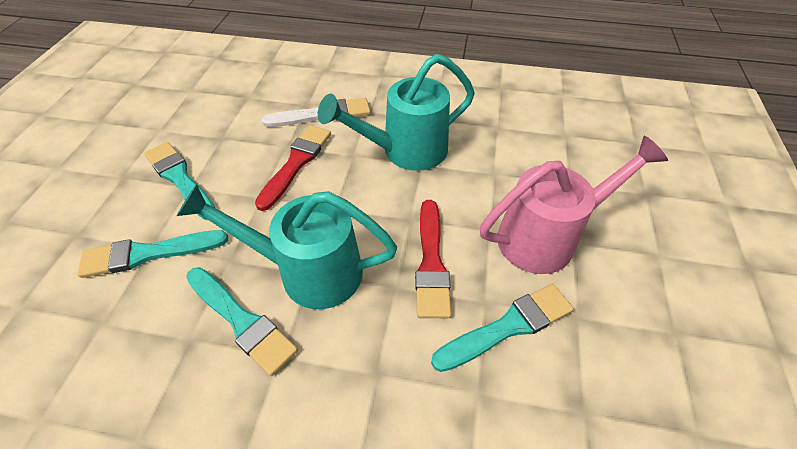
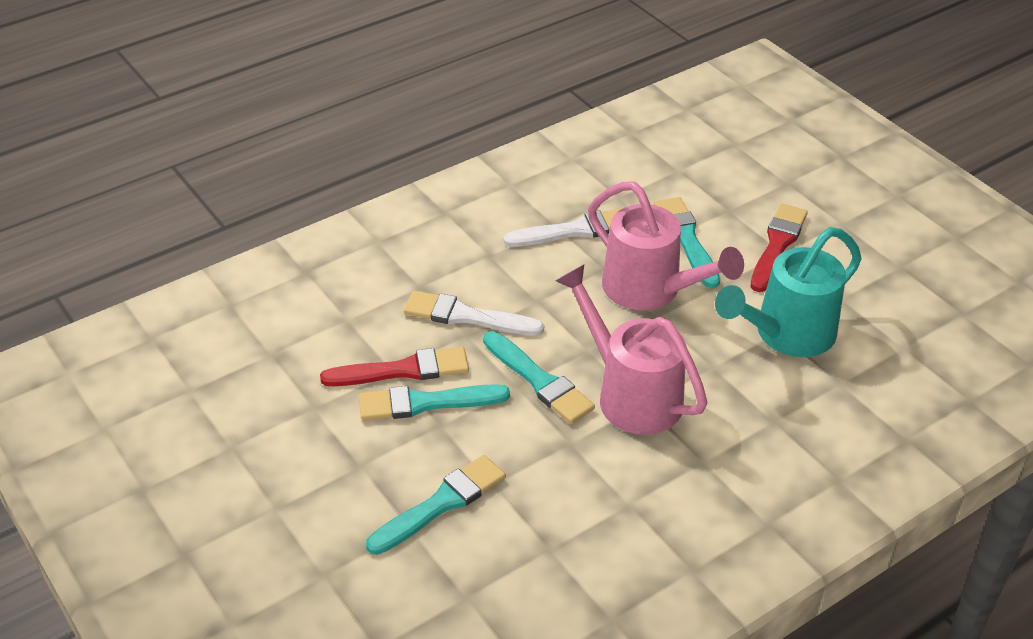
pink watering can: [480,136,668,274] = 1 -> [556,265,707,435] [588,181,744,310] = 2
turquoise watering can: [177,184,397,309] [318,54,475,171] = 2 -> [715,227,862,357] = 1
white brush: [262,98,371,127] = 1 -> [404,291,544,336] [503,208,623,247] = 2

